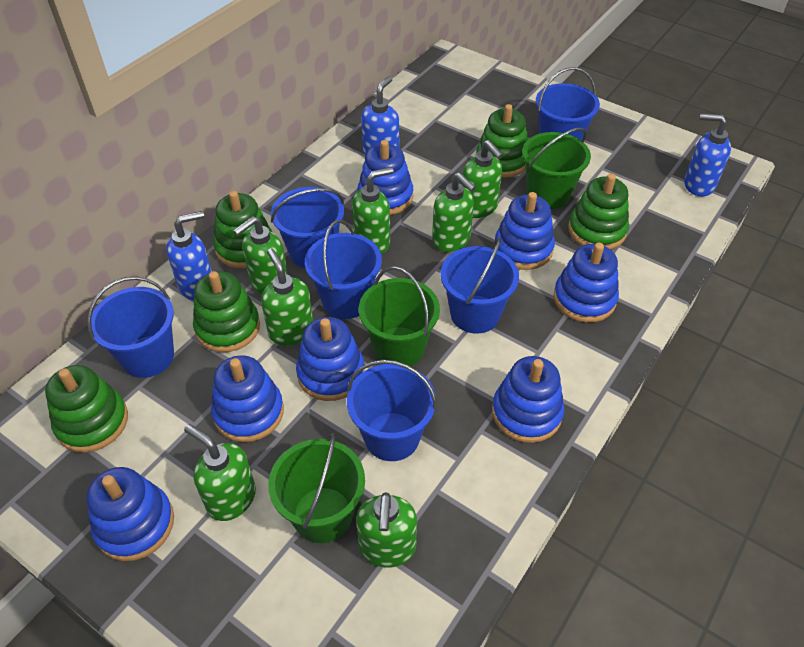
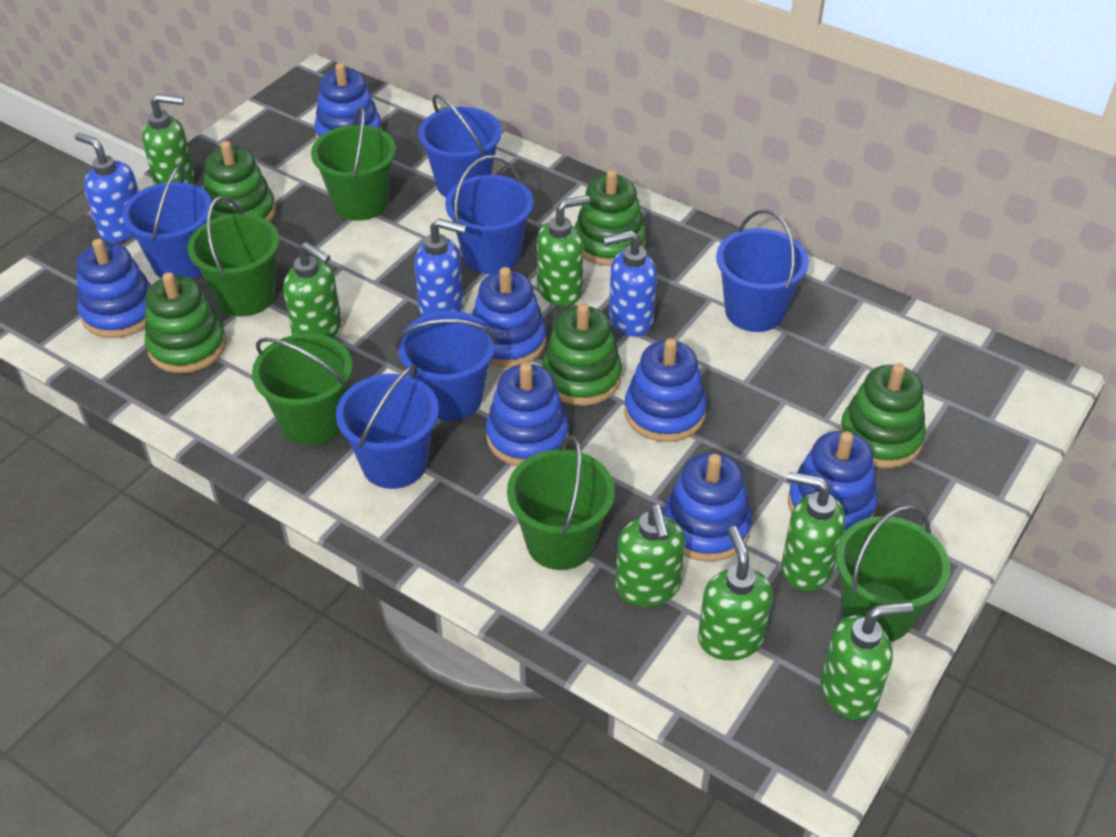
green bucket: [268,433,365,543] [359,266,440,366] [522,127,591,209] = 3 -> [187,196,280,316] [252,333,353,445] [311,106,396,221] [507,435,615,570] [836,505,950,642] = 5

